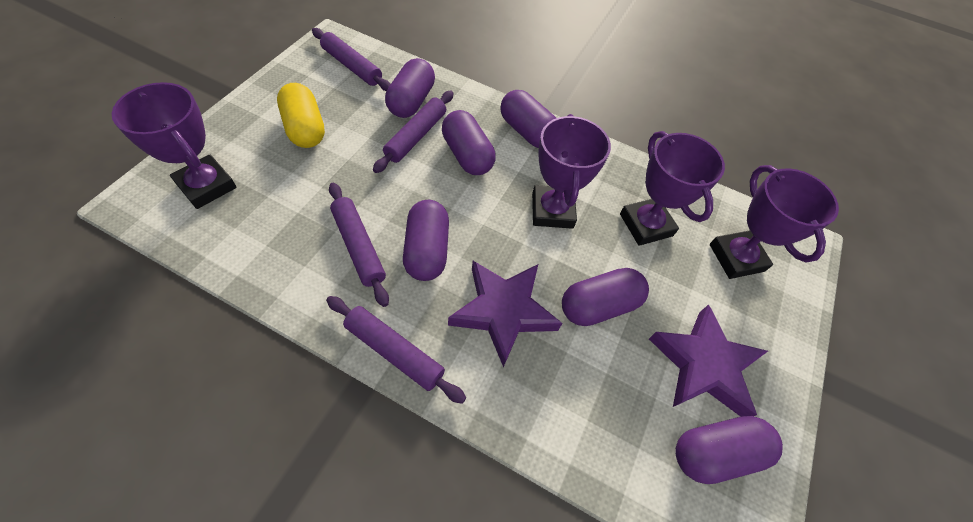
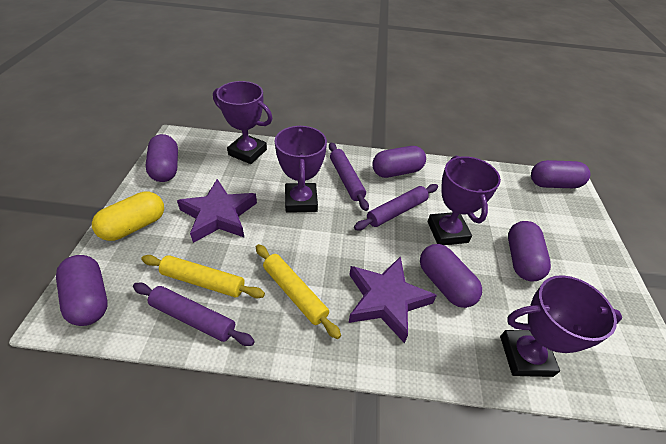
purple rolling pin: [312,28,390,91] [326,296,466,404] [329,183,389,307] [373,90,453,173] = 4 -> [133,282,255,346] [329,142,369,211] [354,184,438,230] = 3
yellow rolling pin: none = 0 -> [141,255,265,298] [256,244,341,339] = 2

